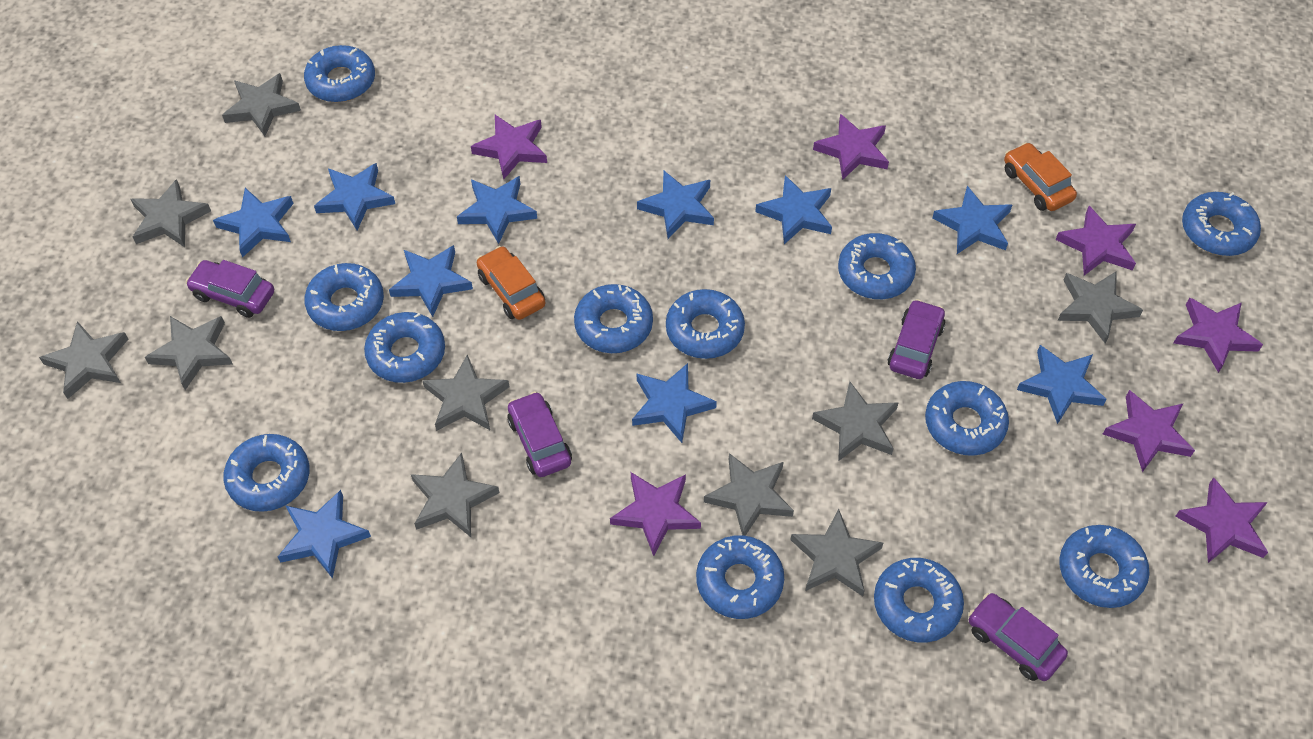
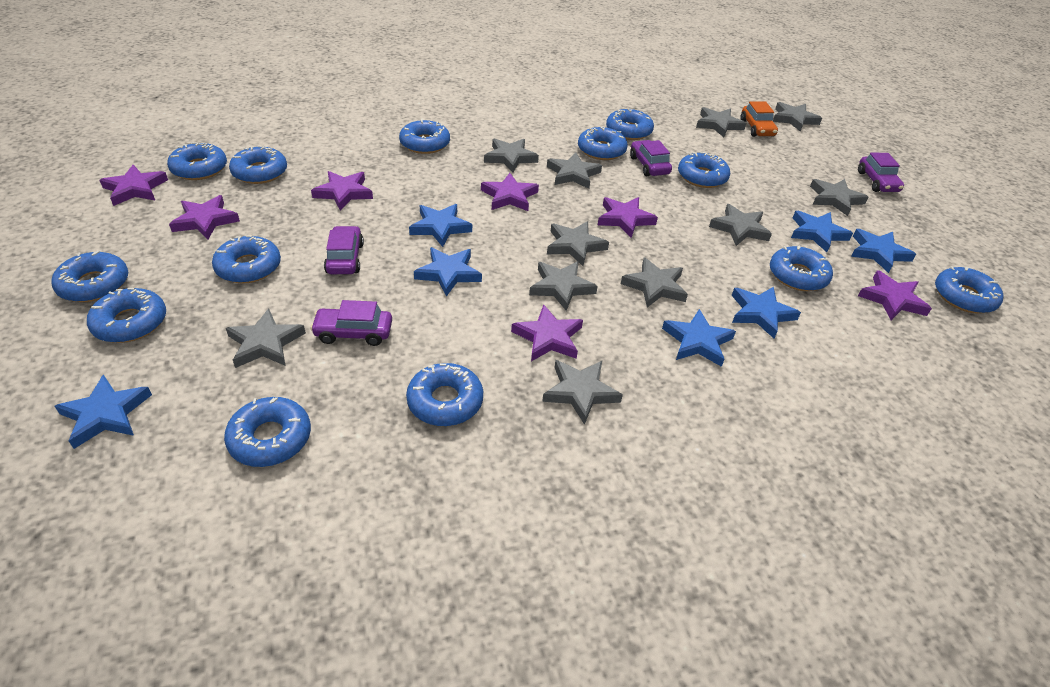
blue donut: [223,434,310,512] [304,45,375,102] [304,263,384,331] [364,312,445,383] [574,284,653,353] [666,289,745,359] [696,535,784,619] [838,233,916,299] [874,558,964,643] [925,381,1009,456] [1059,525,1150,608] [1182,192,1261,256] = 12 -> [51,251,128,302] [87,288,166,343] [167,142,227,180] [212,235,281,283] [224,397,311,467] [229,146,287,184] [399,119,450,154] [406,363,483,426] [578,127,628,160] [606,109,654,140] [678,152,731,188] [770,246,833,291] [935,267,1004,313] = 13
blue star: [213,188,294,258] [278,490,371,579] [314,163,395,230] [389,245,473,317] [457,176,537,244] [632,363,717,443] [637,171,714,239] [755,175,832,244] [932,186,1012,254] [1017,345,1107,424] = 10 -> [54,375,152,449] [409,204,472,247] [414,247,482,297] [662,309,736,367] [732,286,801,338] [791,211,853,252] [851,229,916,273] = 7
grey star: [39,321,128,399] [131,179,211,247] [145,316,232,390] [222,73,301,136] [411,452,499,537] [423,354,509,431] [704,453,794,536] [790,509,883,596] [812,381,899,461] [1058,271,1143,343] = 10 -> [226,308,306,368] [484,138,539,173] [529,261,598,311] [542,360,623,425] [547,153,602,189] [547,221,609,266] [621,257,688,308] [696,107,746,137] [709,204,772,246] [773,102,822,132] [810,179,869,216] = 11
orange car: [477,246,545,320] [1004,142,1077,211] = 2 -> [741,101,778,137] = 1

